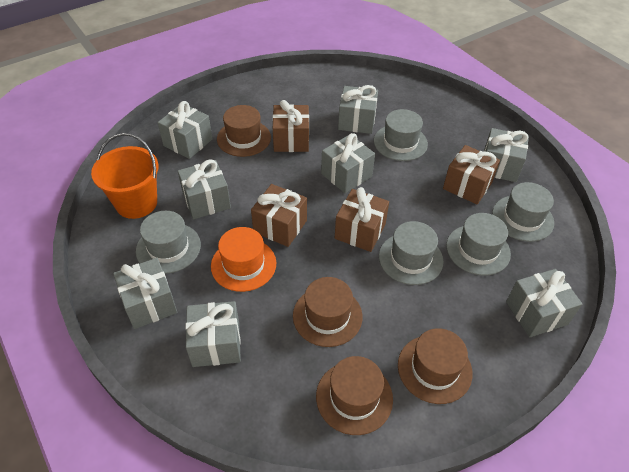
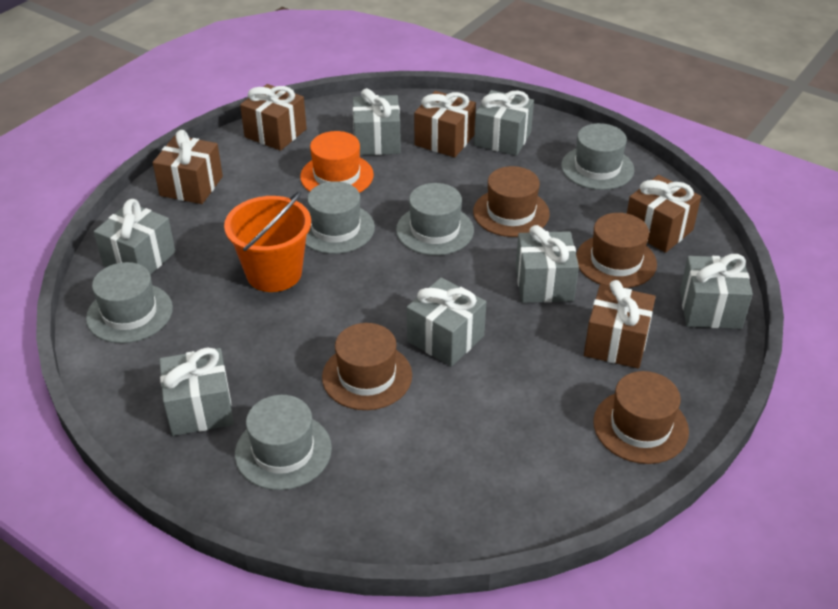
brown gift: [251,184,307,247] [273,100,309,152] [335,187,389,252] [443,145,500,204] = 4 -> [153,130,223,204] [240,84,307,151] [414,91,476,158] [584,280,656,368] [627,175,701,253] = 5
grey gift: [113,258,177,329] [158,101,212,159] [178,159,231,219] [185,301,241,367] [321,133,375,193] [338,85,378,134] [484,128,529,182] [506,269,582,337] = 8 -> [94,199,176,275] [159,347,234,436] [353,88,401,155] [407,277,486,366] [474,90,534,156] [516,225,579,303] [680,254,753,329] = 7

